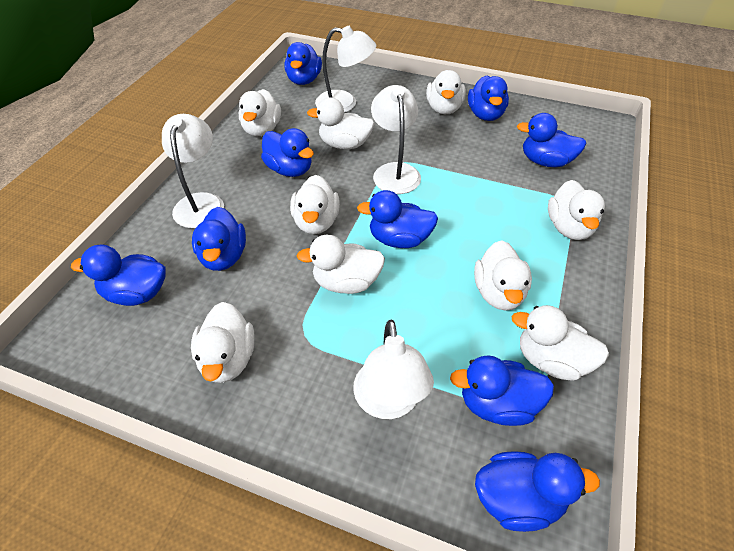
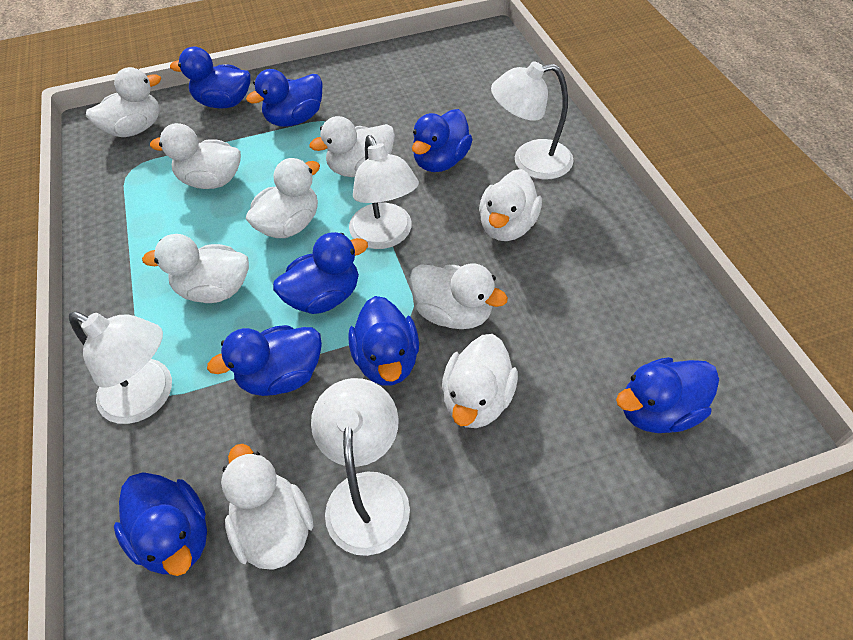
blue duck: [71,245,166,306] [192,207,246,271] [261,128,314,177] [284,42,322,85] [357,190,438,248] [450,355,554,426] [468,75,509,121] [475,451,600,532] [517,113,586,167] = 9 -> [114,472,207,576] [170,47,251,108] [207,325,322,396] [246,69,323,127] [273,232,368,314] [348,296,419,386] [412,109,473,172] [616,357,719,433] = 8

